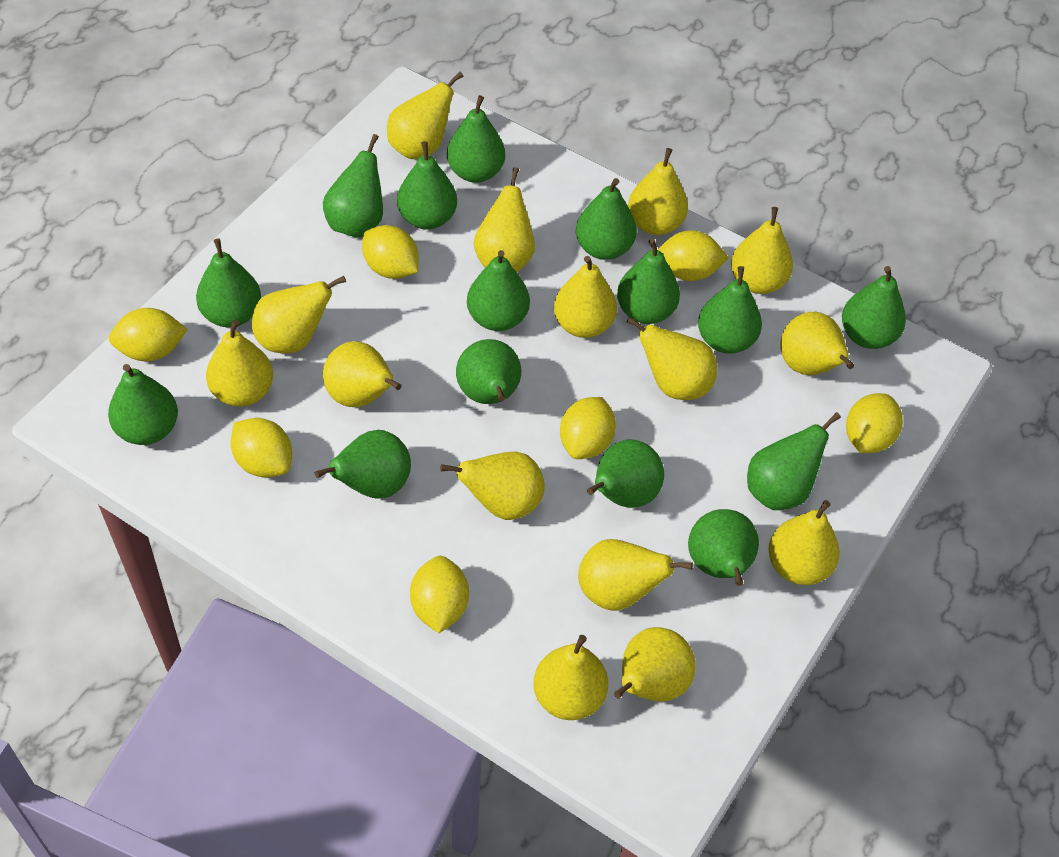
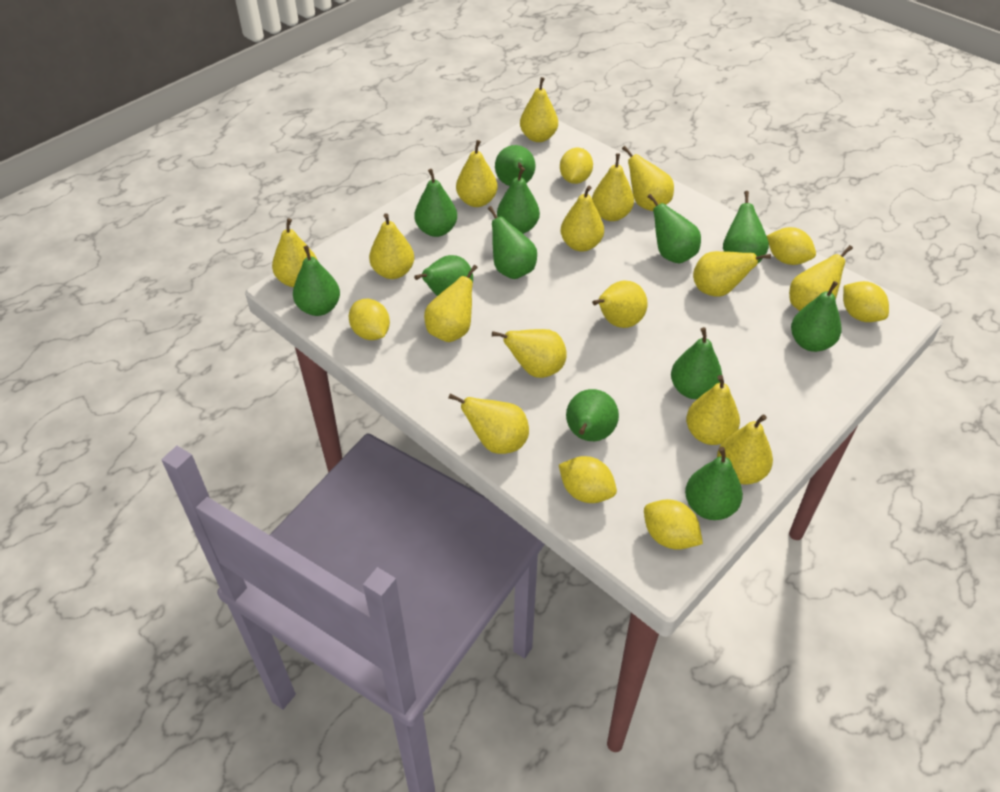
green pear: [108,364,178,445] [196,238,261,327] [315,430,411,499] [323,134,383,238] [397,141,457,229] [447,95,505,183] [456,339,521,404] [467,250,530,331] [576,178,637,260] [587,439,664,508] [617,239,680,324] [688,509,759,586] [698,266,762,354] [747,412,841,510] [842,266,906,349] = 15 -> [293,245,340,316] [414,169,457,237] [414,255,473,296] [488,206,537,279] [495,145,535,186] [497,167,540,234] [566,389,619,441] [647,194,701,263] [671,327,722,399] [685,447,743,520] [723,191,769,263] [791,281,841,352] = 12
yellow lemon: [109,308,188,361] [231,418,292,478] [362,225,419,279] [410,556,469,633] [560,397,616,459] [658,230,729,281] [846,393,903,453] = 7 -> [349,299,390,340] [559,456,617,503] [560,148,593,184] [644,499,703,550] [767,227,816,265] [843,281,889,322] = 6

